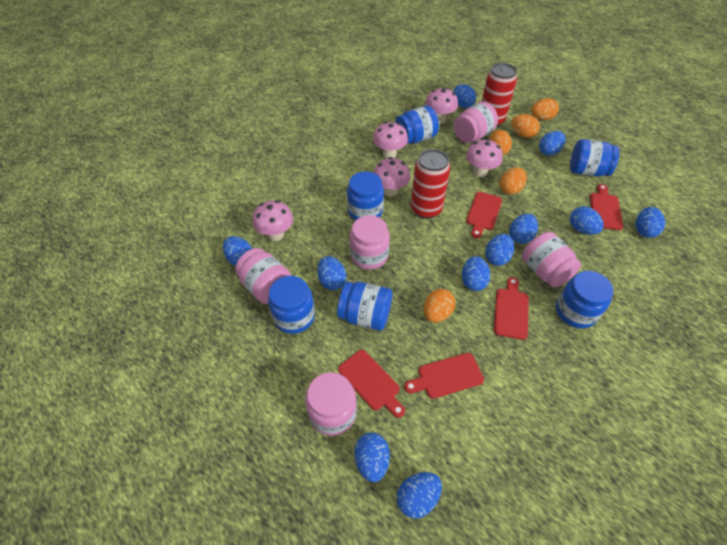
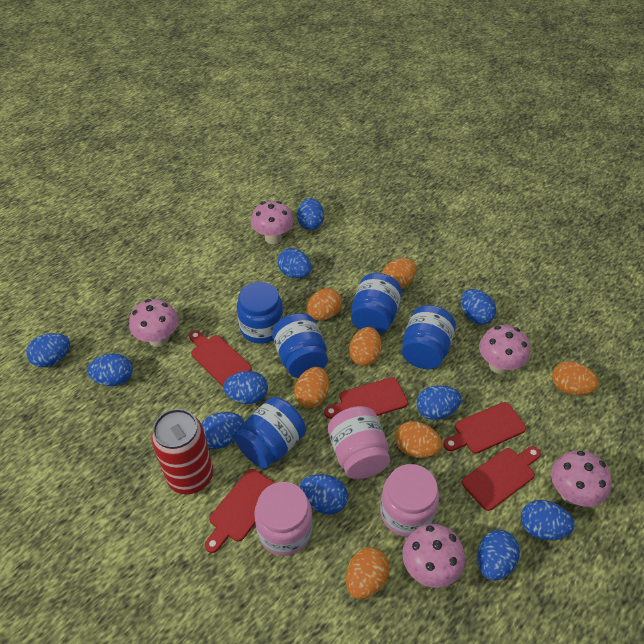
blue jar: [268,276,315,334] [337,281,392,331] [347,171,384,220] [395,105,439,144] [556,271,613,328] [570,139,620,177] = 6 -> [235,397,306,469] [237,282,284,344] [272,313,328,378] [351,273,402,334] [402,305,456,369] = 5
orange egg: [424,289,456,323] [489,130,512,155] [500,167,527,195] [511,114,540,138] [531,98,559,120] = 5 -> [294,367,329,408] [306,288,342,320] [346,547,389,599] [349,327,382,366] [382,258,416,289] [395,421,442,458] [552,361,599,395] = 7
pink jar: [235,248,292,304] [305,372,357,436] [350,215,390,270] [454,102,498,143] [522,232,581,288] = 5 -> [254,482,313,556] [328,406,390,479] [380,464,439,537] = 3
red can: [411,149,450,219] [481,63,517,127] = 2 -> [151,409,213,494] = 1

